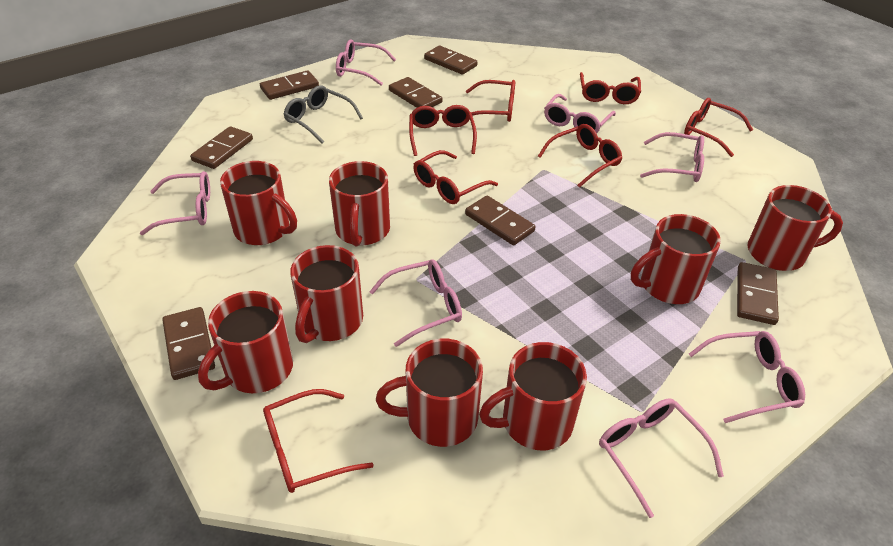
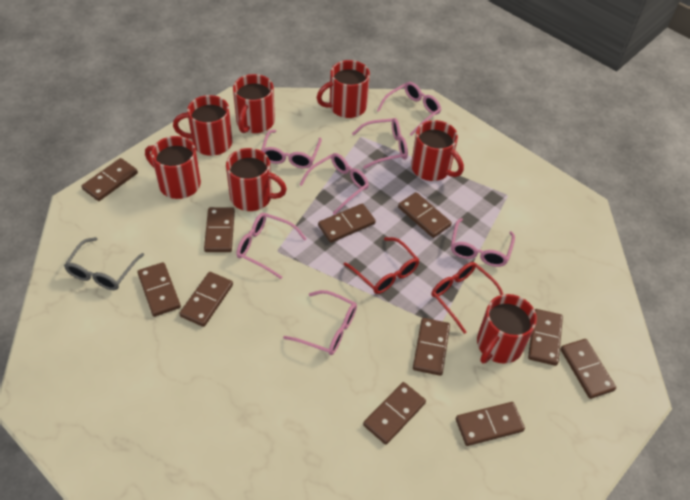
brown domino: [162,307,215,380] [190,126,253,169] [260,71,319,100] [389,77,442,108] [424,46,477,75] [465,196,536,246] [737,262,779,325] = 7 -> [82,158,138,201] [137,262,181,317] [179,272,233,327] [204,207,235,252] [318,204,376,243] [363,382,426,445] [398,192,452,238] [413,318,450,376] [456,402,525,446] [528,309,563,366] [560,339,616,399] = 11
red glasses: [263,389,374,493] [409,105,477,156] [413,150,498,204] [466,80,515,122] [538,124,622,188] [580,72,641,104] [684,98,753,157] = 7 -> [343,237,419,294] [431,262,503,334] = 2
red mug: [198,291,293,393] [220,161,297,245] [290,245,363,343] [329,161,390,246] [376,339,483,447] [479,342,587,450] [631,214,721,304] [748,185,843,271] = 8 -> [145,136,201,199] [173,95,233,156] [226,148,287,211] [233,74,275,133] [317,60,370,118] [411,120,464,181] [477,294,537,364] = 7

